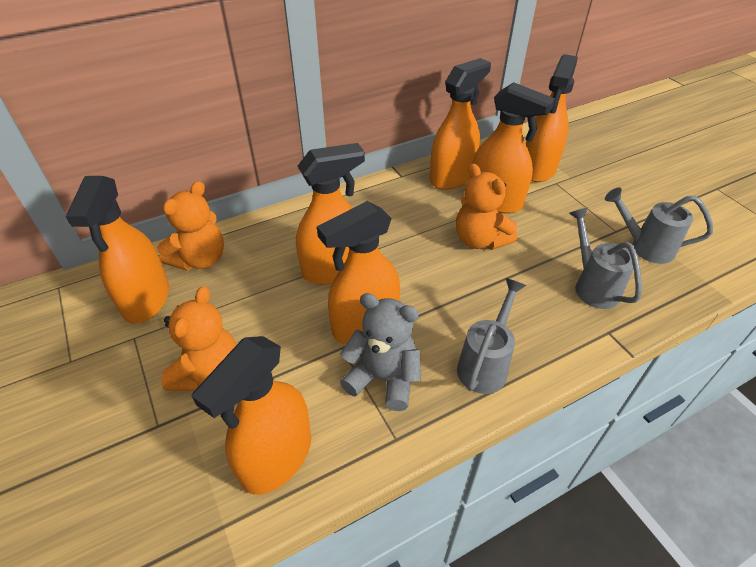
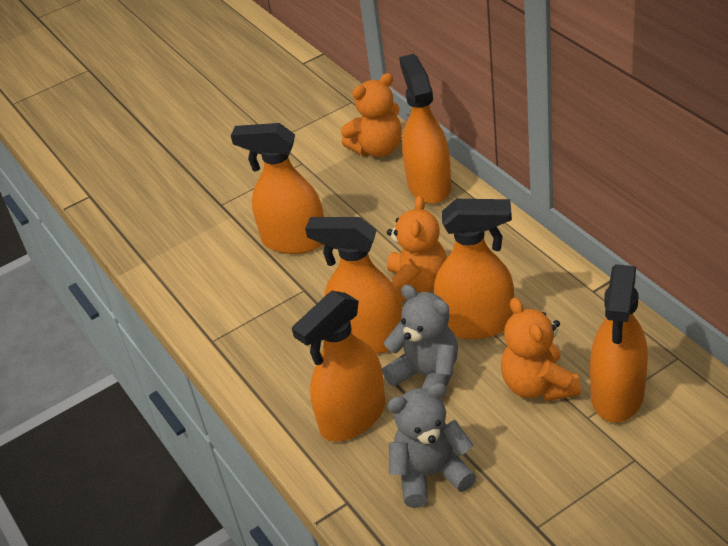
grey teddy bear: [340,293,421,411] = 1 -> [382,284,458,389] [387,383,476,508] = 2
grey watering can: [457,278,526,394] [569,207,642,309] [605,187,713,264] = 3 -> none = 0
orange spray bottle: [66,176,169,324] [192,336,311,495] [296,143,365,284] [317,201,400,345] [430,58,491,190] [470,82,555,214] [526,54,578,182] = 7 -> [231,123,324,254] [292,291,386,442] [305,217,402,354] [399,54,452,204] [434,199,514,339] [590,264,648,423] = 6

